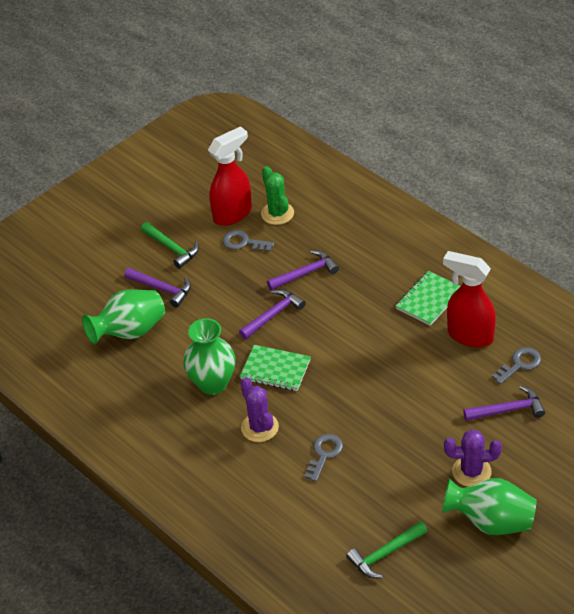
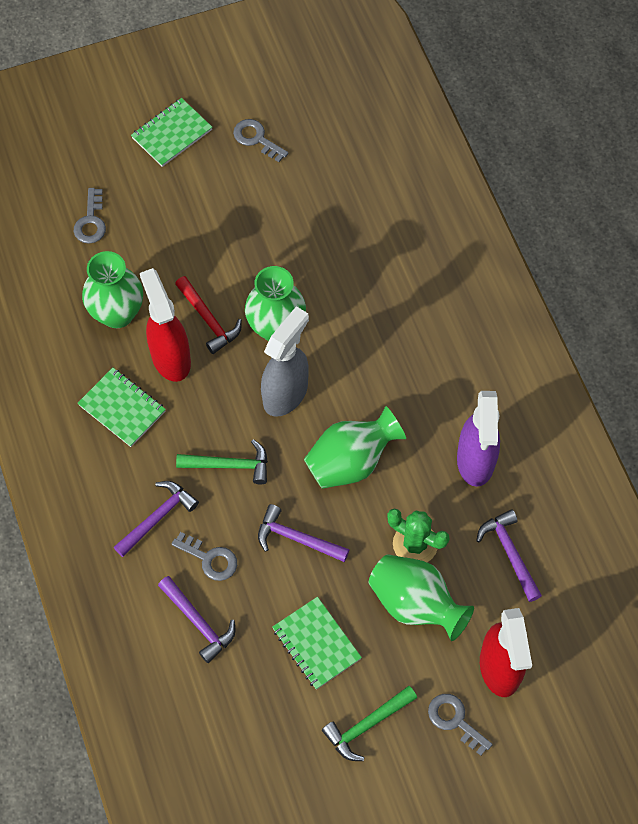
green notebook: [240,345,311,391] [395,271,461,326] = 2 -> [78,368,166,447] [131,98,212,167] [272,597,362,690] = 3
green vase: [82,290,165,344] [183,318,236,395] [442,478,536,535] = 3 -> [82,251,143,328] [245,266,306,341] [304,406,406,489] [369,554,474,641] = 4
grey key: [223,230,274,252] [304,434,343,482] [492,347,541,384] = 3 -> [74,188,106,244] [172,532,237,581] [233,119,289,162] [428,694,493,756] = 4
grey spray bottle: none = 0 -> [261,306,309,417] = 1
purple cactus: [240,377,279,442] [444,429,502,487] = 2 -> none = 0
purple spray bottle: none = 0 -> [457,391,500,487] = 1
red hammer: none = 0 -> [175,276,242,354] = 1

